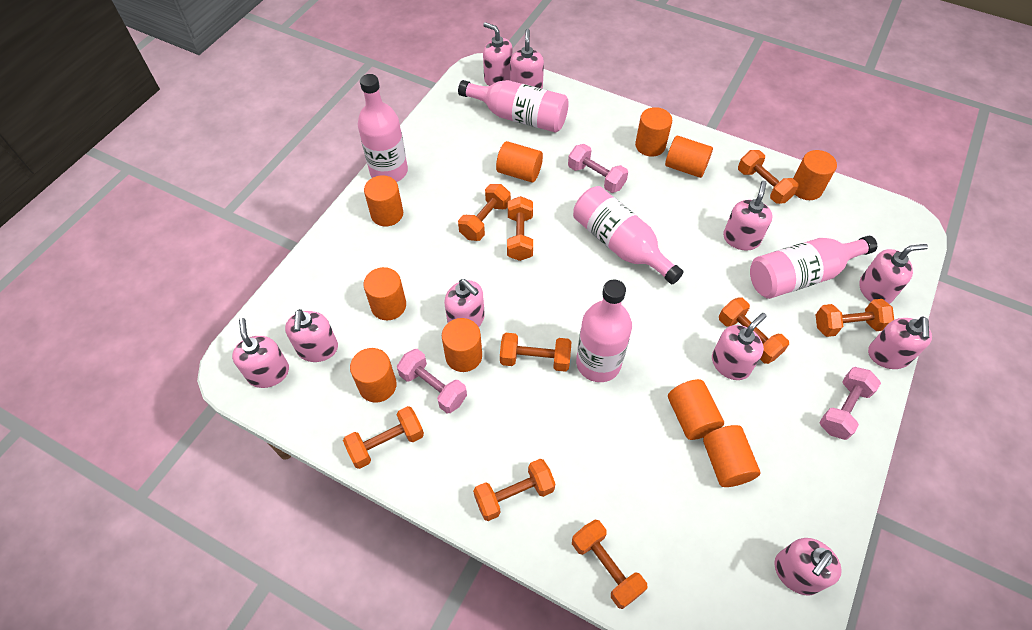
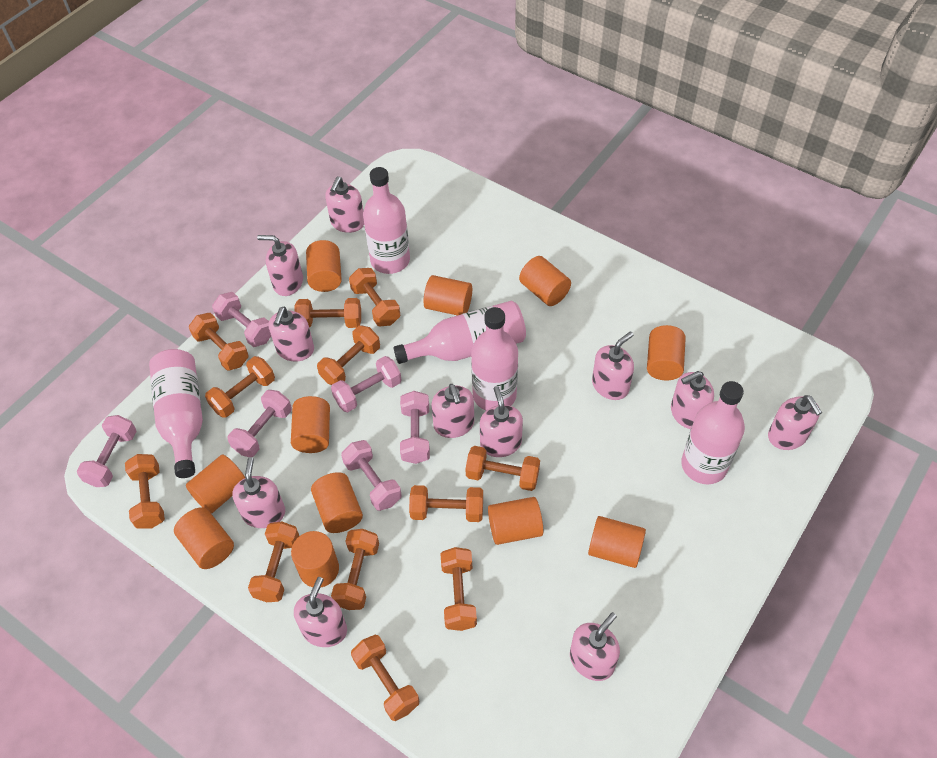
orange cylinder: [350,348,397,403] [363,267,406,320] [364,175,403,226] [442,318,482,372] [496,141,543,183] [635,107,672,157] [665,136,713,178] [668,379,724,440] [703,425,761,487] [793,150,837,200] = 10 -> [174,507,234,569] [186,455,245,513] [291,396,330,453] [291,531,339,588] [306,240,342,292] [311,472,363,533] [423,275,472,315] [488,497,543,545] [519,256,571,306] [588,516,646,568] [647,325,686,380] = 11
orange dumbbell: [343,406,424,469] [458,184,511,241] [473,459,555,521] [500,333,572,372] [507,196,533,261] [572,520,647,609] [719,297,789,364] [738,150,799,204] [816,299,894,337] = 9 -> [125,454,165,529] [189,313,249,371] [205,356,275,418] [248,522,299,602] [294,298,361,328] [317,325,380,385] [331,529,379,610] [349,268,400,326] [351,635,419,721] [409,485,483,522] [441,547,477,631] [465,446,540,491] = 12
pink dumbbell: [397,349,467,413] [568,144,628,193] [819,367,881,440] = 3 -> [77,415,137,487] [212,292,271,347] [228,390,292,457] [331,356,401,412] [341,440,402,511] [400,391,430,464] = 6
pink soap dispenser: [232,318,289,388] [285,309,338,362] [444,279,485,327] [483,22,513,86] [510,29,544,89] [712,313,767,380] [723,181,773,251] [774,538,842,596] [859,244,928,304] [868,316,932,369] = 10 -> [232,457,285,528] [257,235,303,296] [269,307,314,362] [294,577,347,647] [325,177,364,233] [431,384,474,438] [480,386,523,457] [570,612,620,681] [592,331,634,400] [671,371,714,429] [768,395,822,450] = 11

